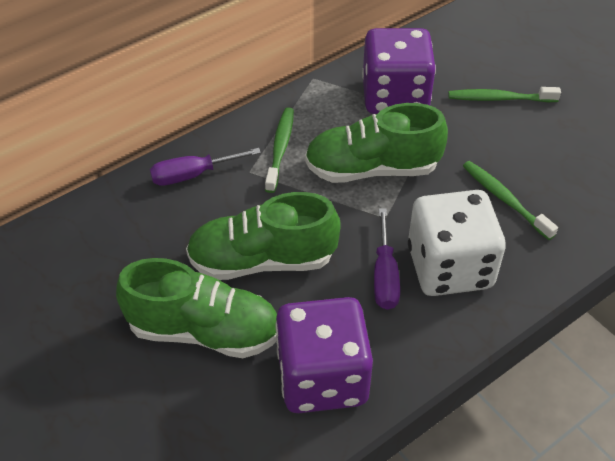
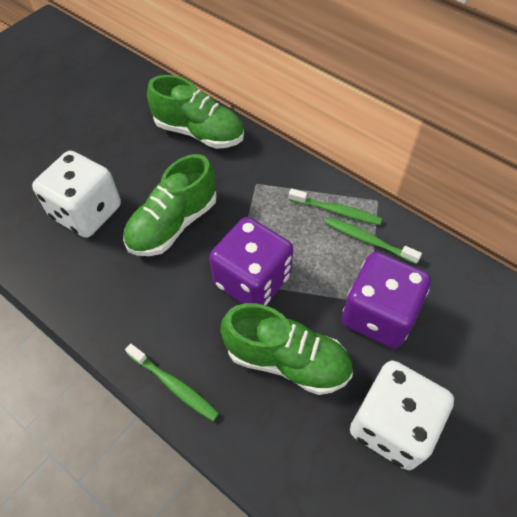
purple screwdriver: [150,148,261,186] [374,208,400,310] = 2 -> none = 0
white dice: [408,190,506,296] = 1 -> [32,151,121,238] [350,361,454,470] = 2

